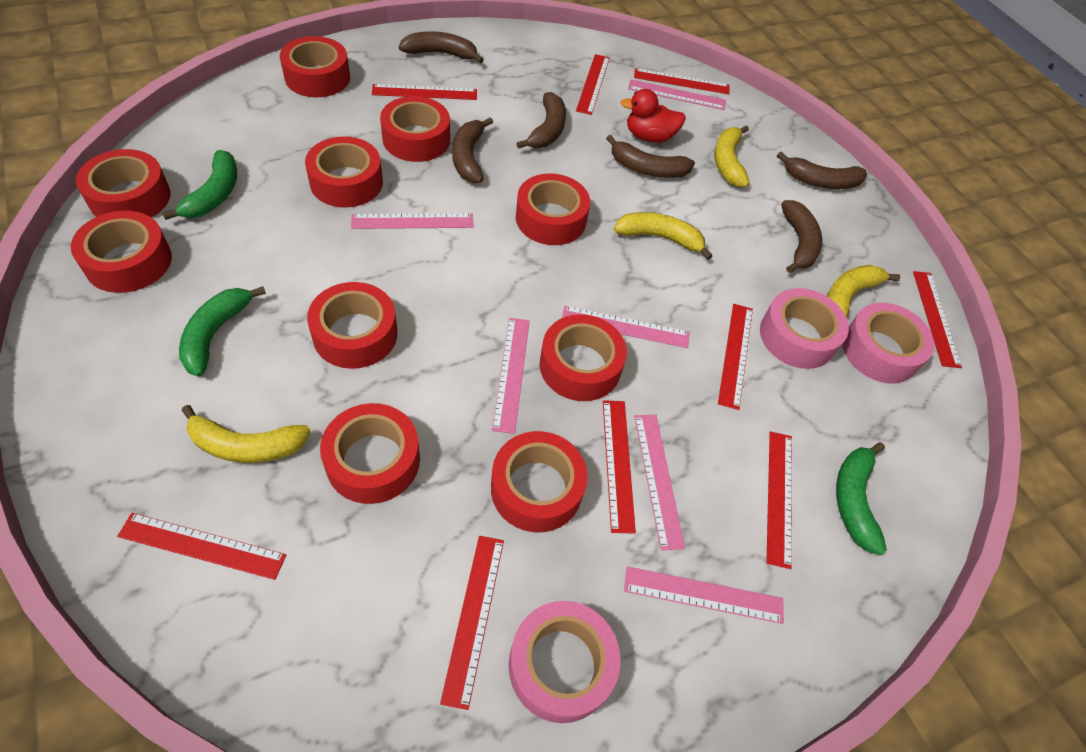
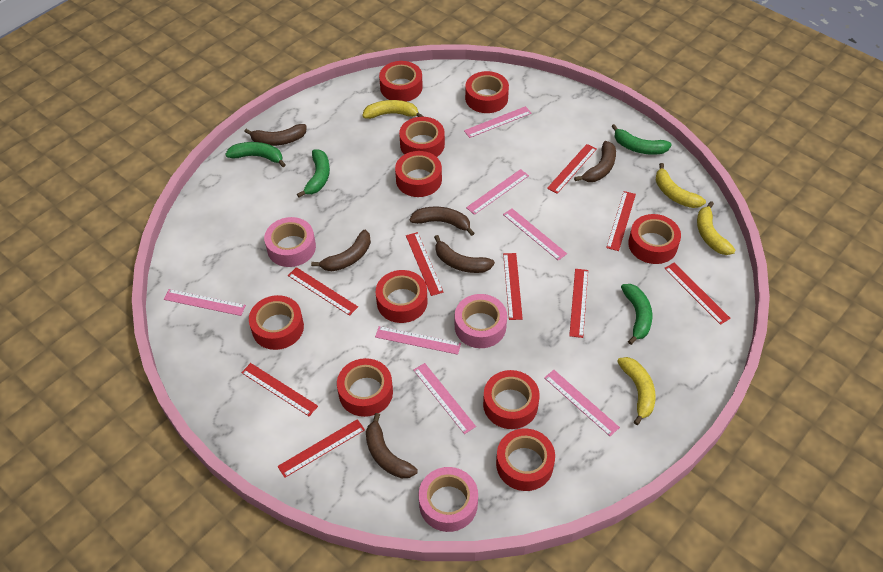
green banana: [162,150,237,220] [179,286,266,377] [836,442,887,555] = 3 -> [225,142,286,167] [297,149,330,197] [611,124,672,155] [621,284,652,345] = 4
pink ruler: [351,213,474,229] [492,318,530,434] [562,306,690,348] [624,566,784,624] [628,80,726,110] [635,415,685,551] = 6 -> [164,289,246,316] [375,326,461,355] [414,363,476,434] [464,106,532,138] [466,169,529,215] [503,208,567,261] [544,370,620,436] = 7
red duck: [620,89,686,143] = 1 -> none = 0

